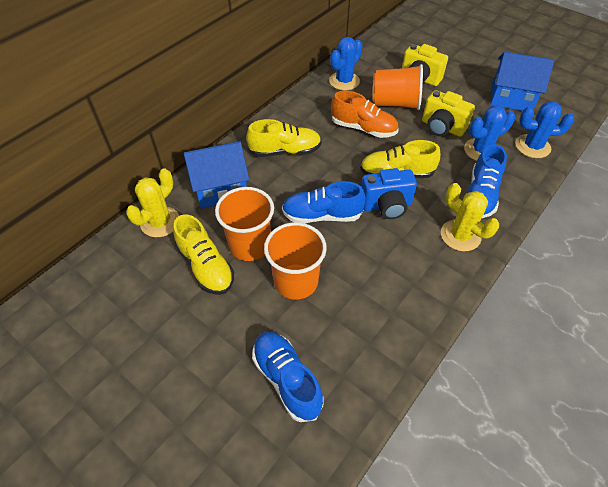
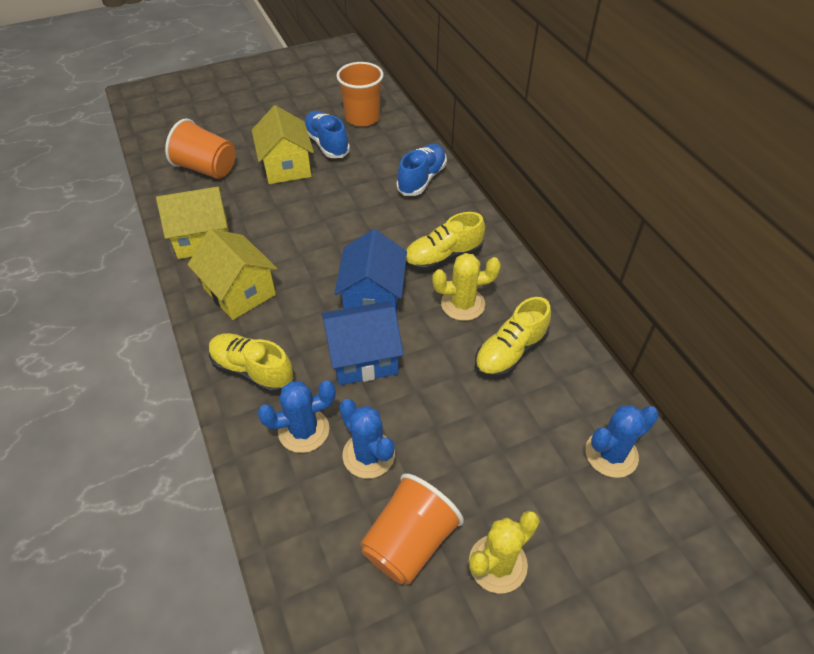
blue camera: [361,168,417,219] = 1 -> none = 0
blue shoe: [252,332,323,422] [282,181,366,223] [466,144,507,218] = 3 -> [304,111,350,158] [396,144,447,196] = 2
orange shoe: [331,91,398,138] = 1 -> none = 0
yellow camera: [402,44,448,86] [422,90,475,137] = 2 -> none = 0
yellow house: none = 0 -> [156,187,229,259] [188,229,277,320] [252,105,314,184] = 3

